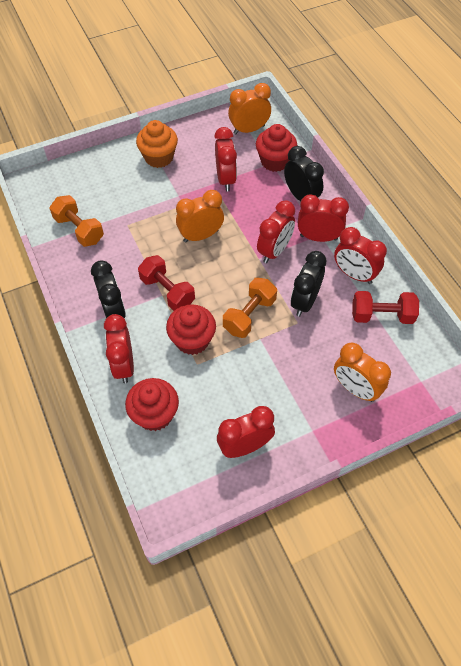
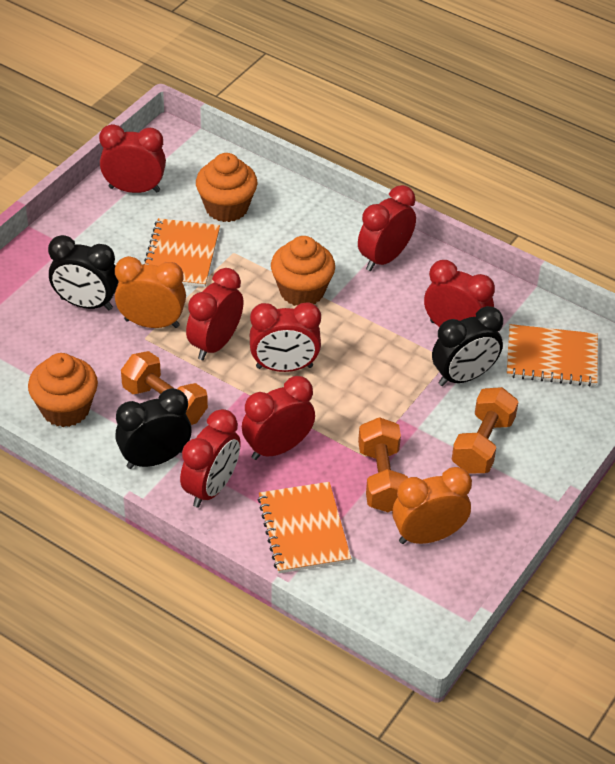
orange clock: [176,190,224,242] [228,83,271,134] [334,343,391,402] = 3 -> [115,256,186,328] [392,467,472,544] = 2
orange cupcake: [136,120,178,168] = 1 -> [28,353,98,427] [196,153,257,222] [271,236,335,306] = 3
orange dumbbell: [49,195,104,247] [223,278,277,338] = 2 -> [121,351,208,425] [358,417,408,512] [452,387,518,474] = 3
orange notebook: none = 0 -> [144,218,220,287] [258,482,351,573] [507,324,598,386] = 3
red clock: [104,314,134,383] [214,127,237,191] [217,406,275,458] [257,200,295,263] [298,194,349,242] [334,227,387,284] = 6 -> [99,124,166,193] [180,409,241,508] [186,268,244,360] [242,376,315,460] [250,302,321,372] [358,185,416,271] [424,260,495,327] = 7
red cupcake: [125,378,179,431] [166,304,216,355] [256,124,297,172] = 3 -> none = 0
red dumbbell: [138,255,195,311] [352,291,419,324] = 2 -> none = 0

